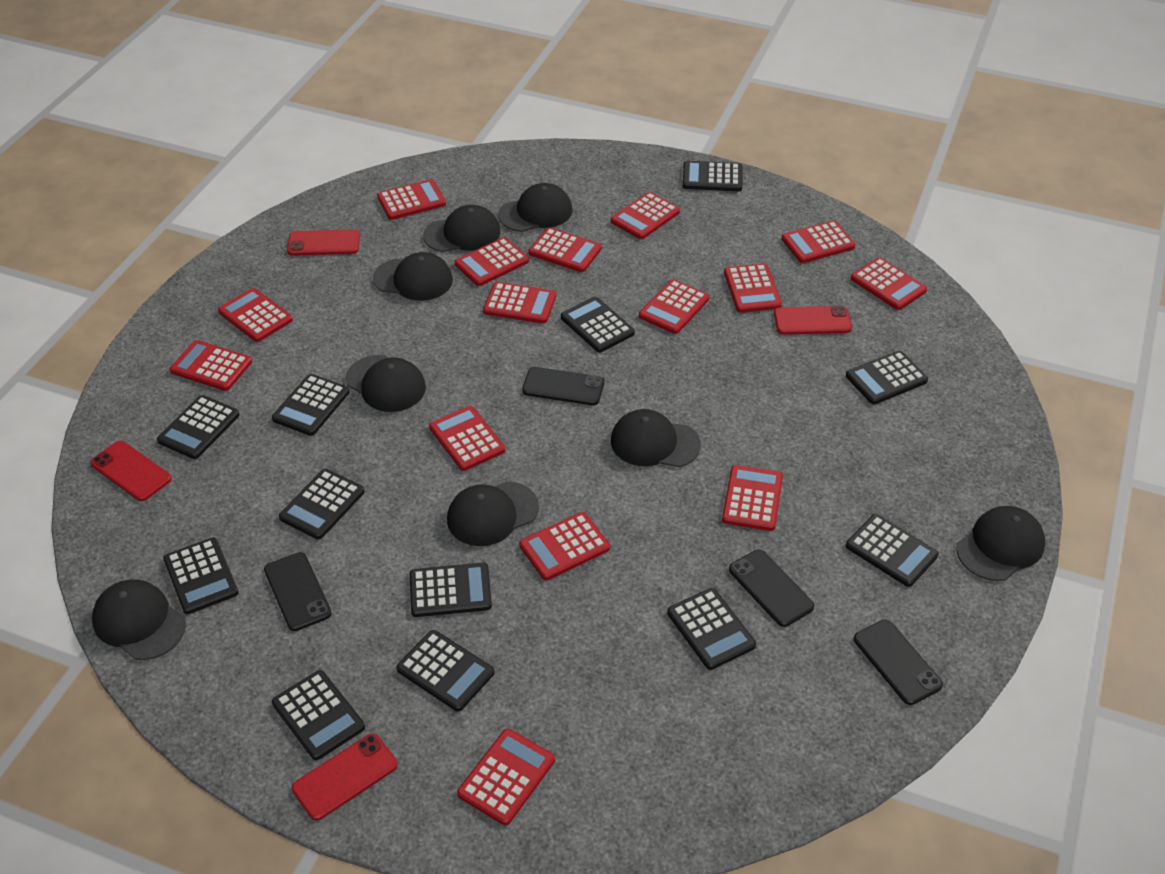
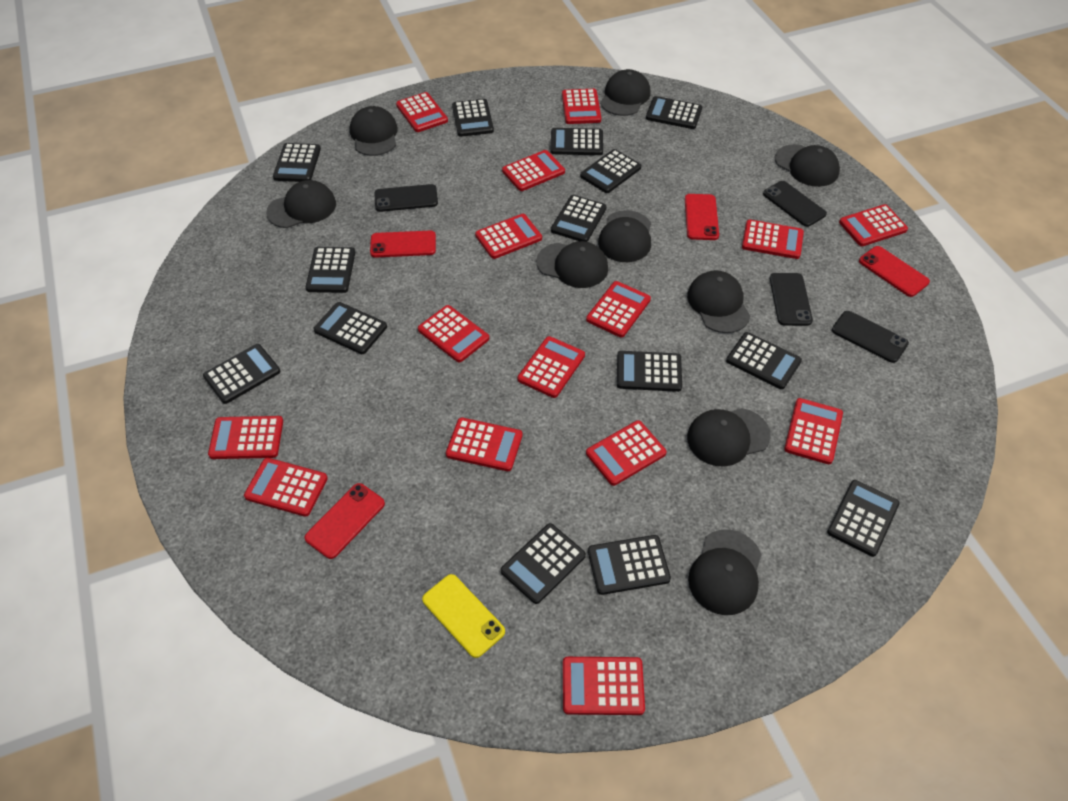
black calculator: [157,395,240,459] [163,538,239,614] [272,374,350,436] [272,670,365,760] [279,469,365,540] [397,630,494,711] [410,562,492,617] [561,297,635,353] [667,588,756,670] [683,161,742,191] [846,351,928,404] [846,514,939,587] = 12 -> [203,344,280,404] [273,143,321,182] [306,247,355,293] [313,302,387,354] [452,99,494,137] [501,523,586,604] [550,128,603,155] [551,195,607,242] [580,149,641,193] [588,535,671,595] [617,351,682,392] [646,96,702,129] [726,332,802,389] [827,480,900,557] = 14
black cap: [92,580,186,660] [345,355,426,412] [373,252,453,301] [423,205,501,252] [447,481,539,546] [498,183,572,232] [611,409,701,467] [956,506,1045,581] = 8 -> [266,180,336,228] [350,106,398,156] [536,241,608,288] [598,210,651,262] [600,69,651,116] [687,270,750,333] [687,408,771,467] [688,529,762,615] [775,144,840,187] = 9
yellow phone: none = 0 -> [422,574,505,658] = 1

